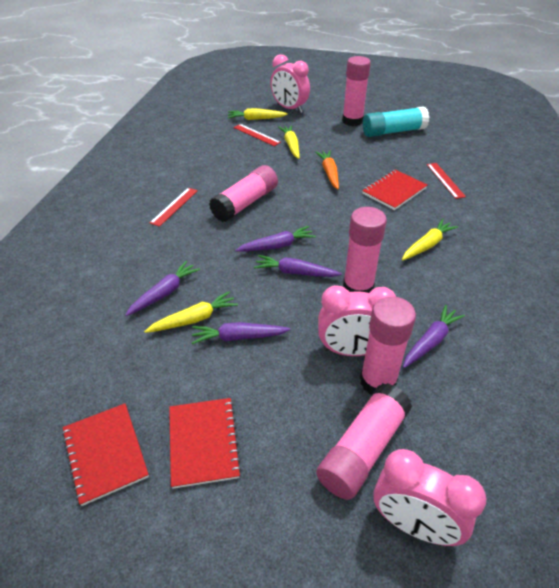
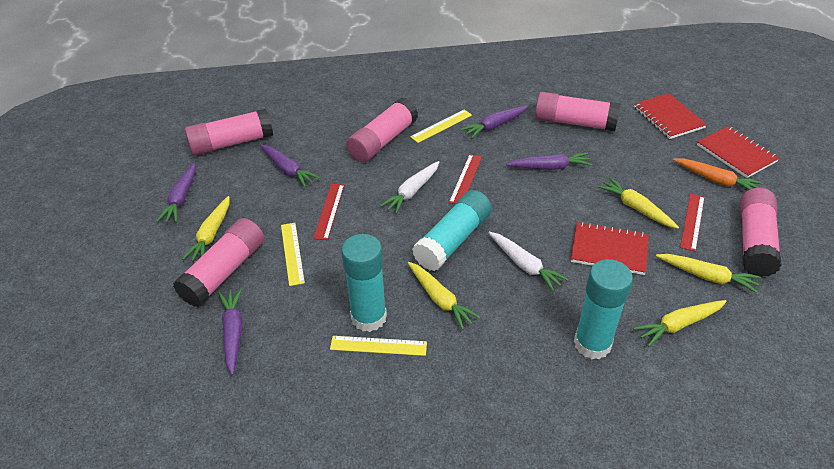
pink clock: [270,54,310,113] [318,285,396,356] [373,449,486,546] = 3 -> none = 0
turquoise glue stick: [363,106,429,137] = 1 -> [341,234,387,332] [412,190,492,271] [574,259,633,359] = 3
white carrot: none = 0 -> [380,161,439,214] [488,232,568,292] = 2
yellow carrot: [144,291,238,333] [227,108,288,120] [278,125,300,159] [402,219,458,260] = 4 -> [182,196,230,261] [408,262,481,330] [597,177,679,229] [634,300,727,347] [656,254,760,293] = 5
yellow ruler: none = 0 -> [281,223,305,286] [330,336,427,356] [410,109,472,143] = 3

